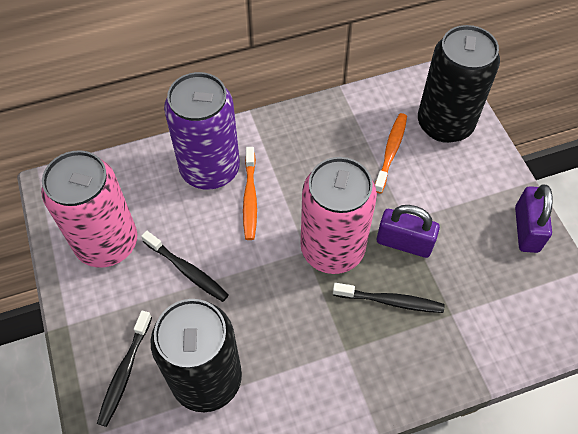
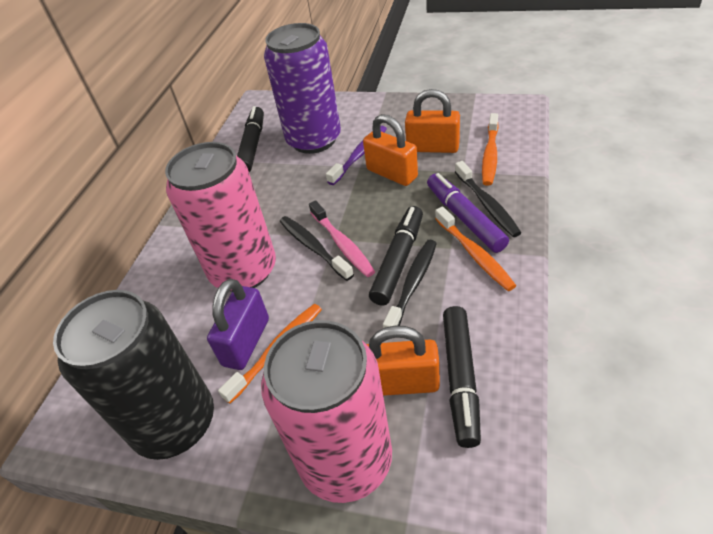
black can: [151,299,242,412] [418,25,500,143] = 2 -> [53,290,214,460] = 1
black marker: none = 0 -> [237,106,264,172] [369,206,423,306] [443,306,481,448] = 3
orange padlock: none = 0 -> [363,114,418,186] [367,326,440,396] [405,89,460,153] = 3
orange toothbrush: [243,147,257,240] [375,113,407,193] = 2 -> [218,304,322,404] [435,206,516,291] [482,113,499,186] = 3
pink toothbrush: none = 0 -> [309,200,375,277] = 1
purple marker: none = 0 -> [427,173,509,253] = 1
purple padlock: [377,205,440,258] [515,185,553,253] = 2 -> [207,279,269,370] = 1
purple toothbrush: none = 0 -> [326,126,387,185] = 1

